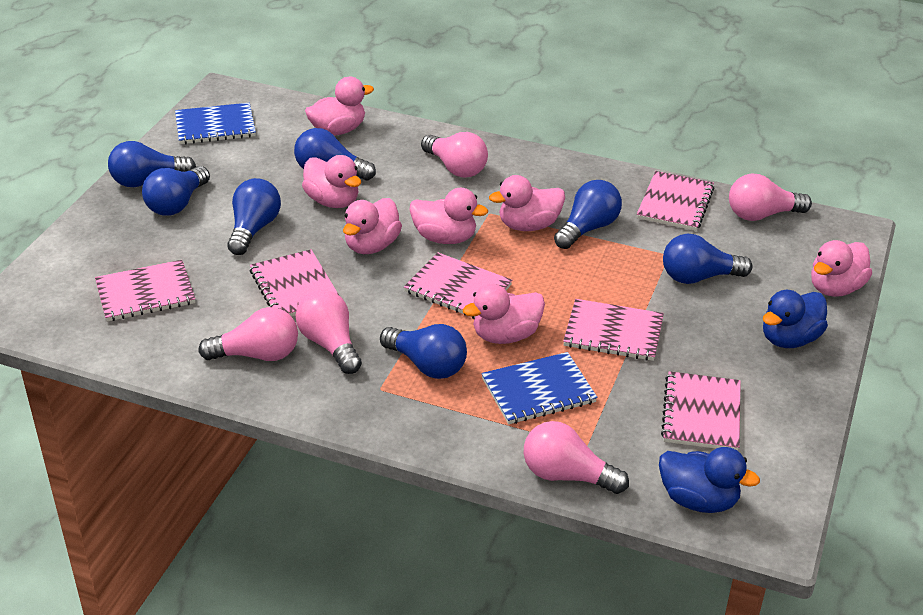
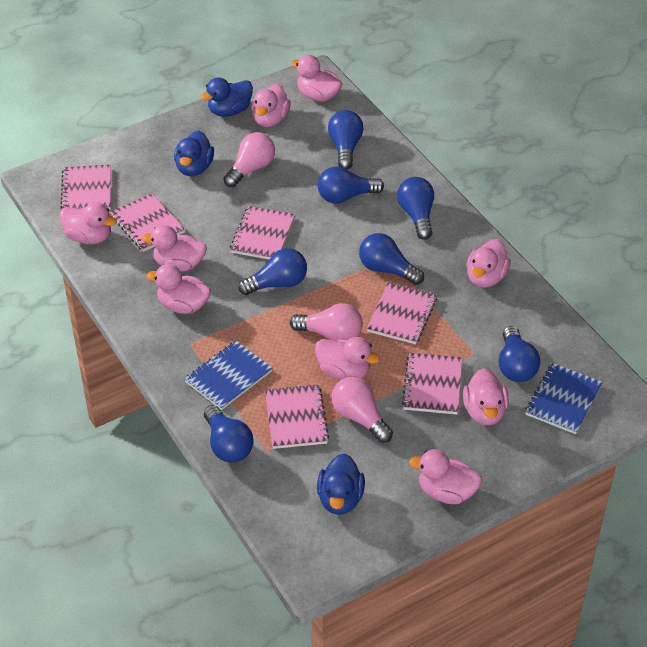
blue duck: [659,447,760,513] [763,290,828,348] = 2 -> [174,131,214,176] [200,77,253,117] [317,454,365,515] = 3
pink duck: [302,155,361,208] [305,77,374,135] [343,198,402,254] [409,188,488,244] [463,284,545,344] [489,175,565,231] [811,240,872,297] = 7 -> [60,202,117,244] [142,225,207,272] [146,264,211,314] [251,84,291,127] [291,55,342,102] [315,337,380,380] [409,449,482,504] [463,368,509,425] [466,239,511,288] = 9
pink light bulb: [198,307,298,361] [296,290,362,374] [421,132,488,178] [524,421,629,494] [729,174,812,221] = 5 -> [223,132,275,187] [290,303,363,341] [331,376,393,443] = 3

